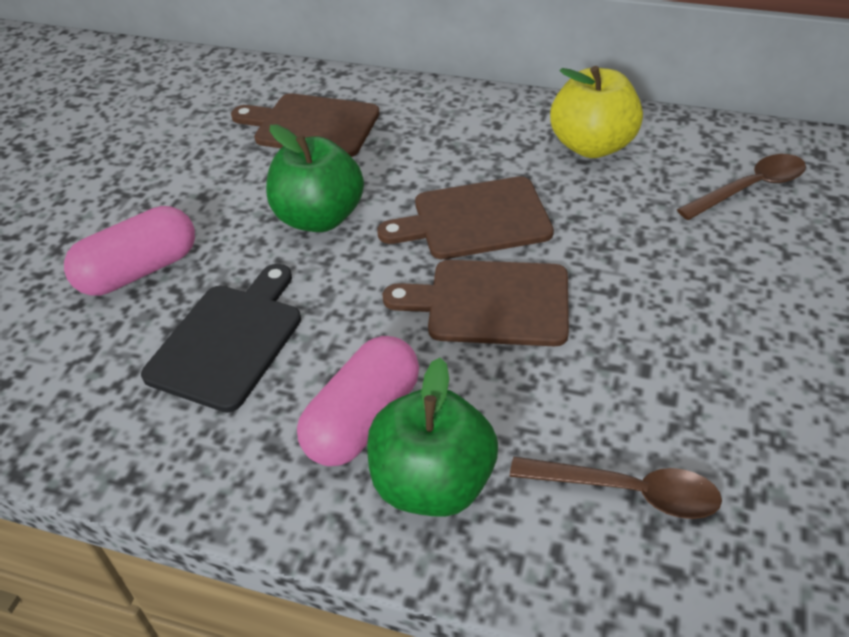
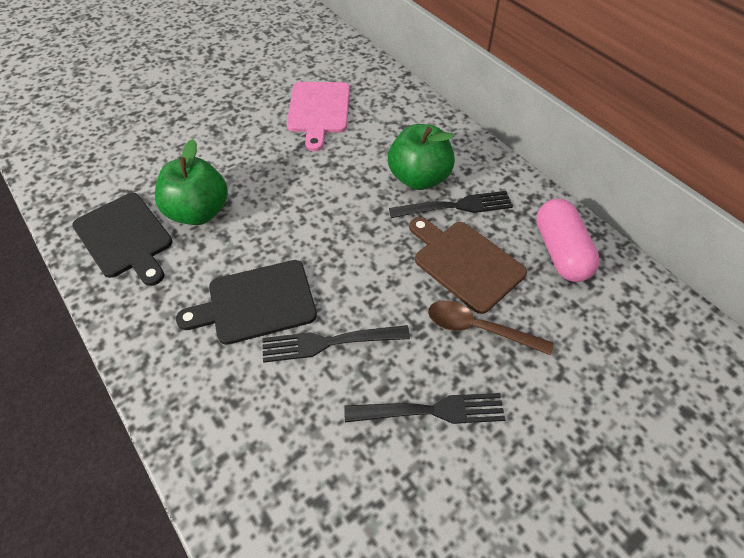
black cutting board: [141,264,301,412] = 1 -> [72,193,172,286] [176,260,317,345] = 2
black fork: none = 0 -> [262,325,410,363] [344,393,505,424] [389,191,513,218] = 3
brown cutting board: [231,93,380,157] [377,176,554,259] [383,260,569,346] = 3 -> [409,217,527,314] = 1
brown spoon: [510,457,722,519] [677,154,806,220] = 2 -> [428,300,553,356] = 1
pink capsule: [64,206,195,296] [297,336,419,466] = 2 -> [536,199,600,282] = 1
pink cutting board: none = 0 -> [287,82,350,151] = 1
yellow apple: [550,66,643,158] = 1 -> none = 0

